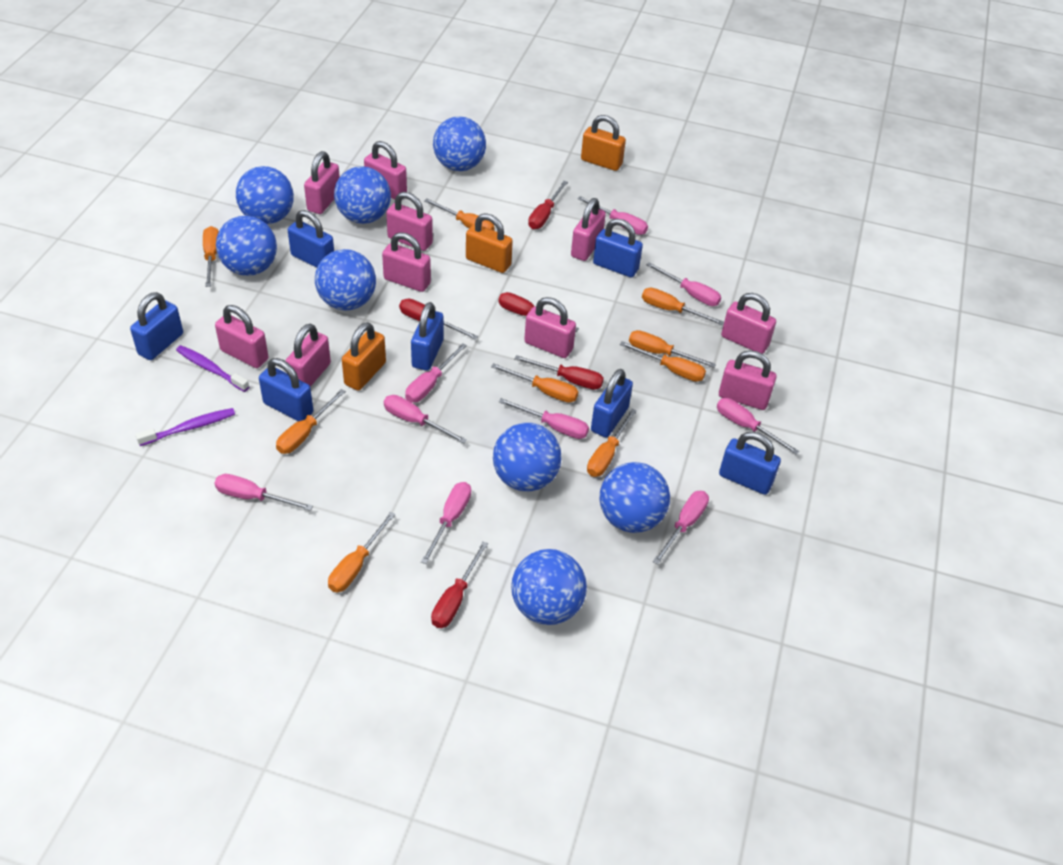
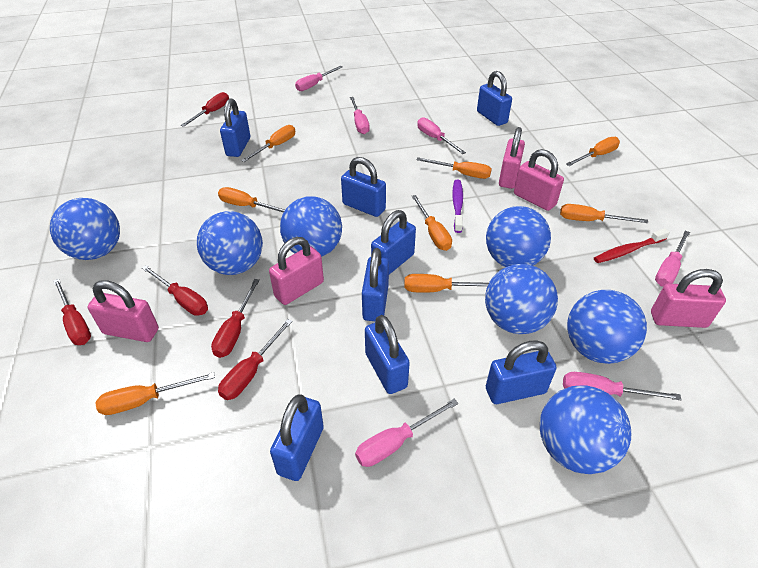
blue ball: [216,216,277,276] [236,166,294,224] [315,249,376,311] [334,166,391,224] [433,116,486,171] [493,423,562,491] [511,549,587,625] [600,462,670,533] = 8 -> [50,198,120,260] [197,211,263,275] [280,196,342,257] [485,264,558,334] [486,206,551,267] [540,385,631,474] [567,290,647,364] = 7
blue padlock: [130,292,183,360] [259,358,313,421] [288,210,334,268] [411,302,444,371] [591,369,633,437] [593,219,643,277] [719,432,781,495] = 7 -> [220,98,250,157] [270,395,324,481] [341,157,386,217] [362,248,389,321] [365,315,410,394] [371,210,416,274] [477,71,512,126] [486,340,557,404] = 8
orange padlock: [342,322,386,391] [466,213,513,273] [581,115,626,171] = 3 -> none = 0
orange screwdriver: [203,226,219,287] [276,389,346,454] [328,512,396,592] [424,199,495,231] [491,363,578,403] [587,409,637,477] [620,341,706,382] [629,330,716,368] [642,287,724,325] = 9 -> [96,372,215,415] [218,187,285,212] [241,125,295,162] [404,274,489,293] [412,195,452,251] [416,157,492,179] [560,204,648,223] [566,137,620,166] = 8
pink padlock: [215,305,269,368] [286,324,331,387] [304,151,340,214] [364,141,407,199] [382,232,431,292] [386,192,433,251] [524,297,576,358] [571,198,606,261] [719,350,777,410] [721,293,776,354] = 10 -> [87,280,159,342] [269,237,324,305] [499,127,525,189] [514,149,564,211] [651,269,726,328] = 5
pink screwdriver: [214,474,313,511] [384,395,467,444] [405,343,467,403] [421,482,471,564] [499,398,589,439] [578,196,648,235] [647,262,721,306] [653,491,709,565] [717,398,799,455] = 9 -> [295,66,343,91] [350,97,370,134] [355,399,458,467] [417,117,466,154] [563,372,682,400] [655,231,690,286] = 6
purple toothbrush: [135,408,235,446] [176,345,249,392] = 2 -> [452,180,463,233] = 1
red toothbrush: none = 0 -> [594,228,670,263] = 1

